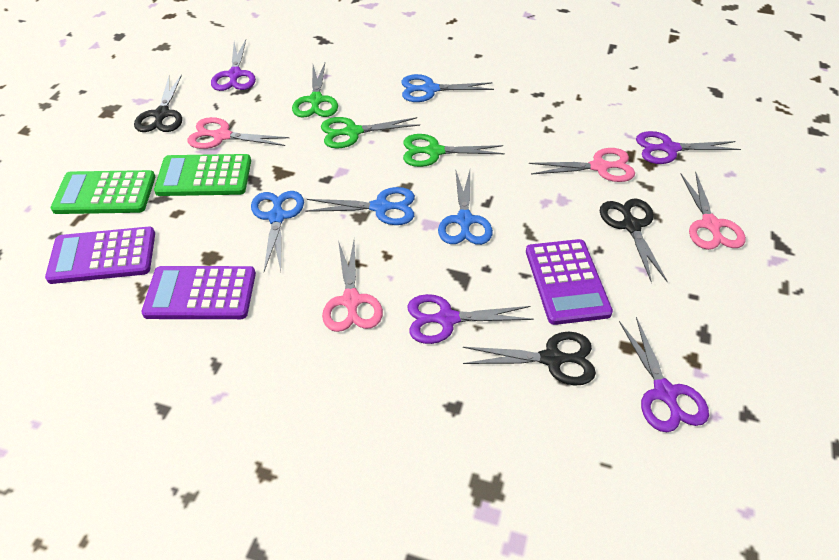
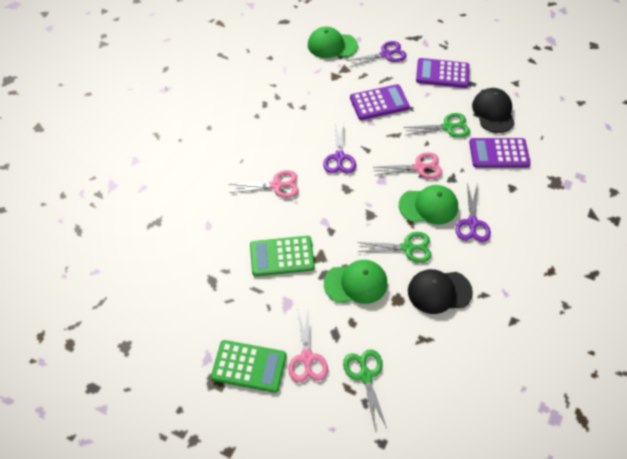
black cap: none = 0 -> [408,269,473,314] [472,88,515,133] = 2
black scissors: [134,74,182,132] [463,332,596,386] [600,199,668,283] = 3 -> none = 0
blue scissors: [251,191,304,271] [305,187,415,225] [401,74,494,102] [438,169,493,245] = 4 -> none = 0
green cap: none = 0 -> [308,27,358,58] [324,260,387,304] [399,185,458,225] = 3
pink scissors: [187,117,289,149] [322,241,383,332] [529,148,635,182] [680,172,746,250] = 4 -> [229,170,299,198] [288,309,328,382] [375,152,442,179] = 3
purple scissors: [211,40,256,91] [407,294,534,344] [619,317,709,432] [636,131,741,164] = 4 -> [323,124,356,174] [346,41,407,67] [455,183,491,242] = 3

